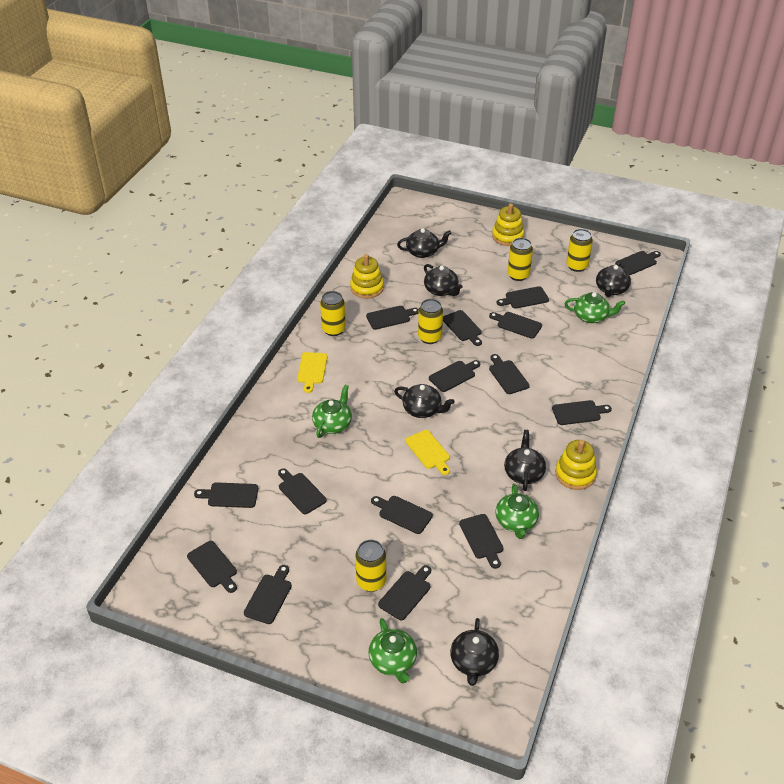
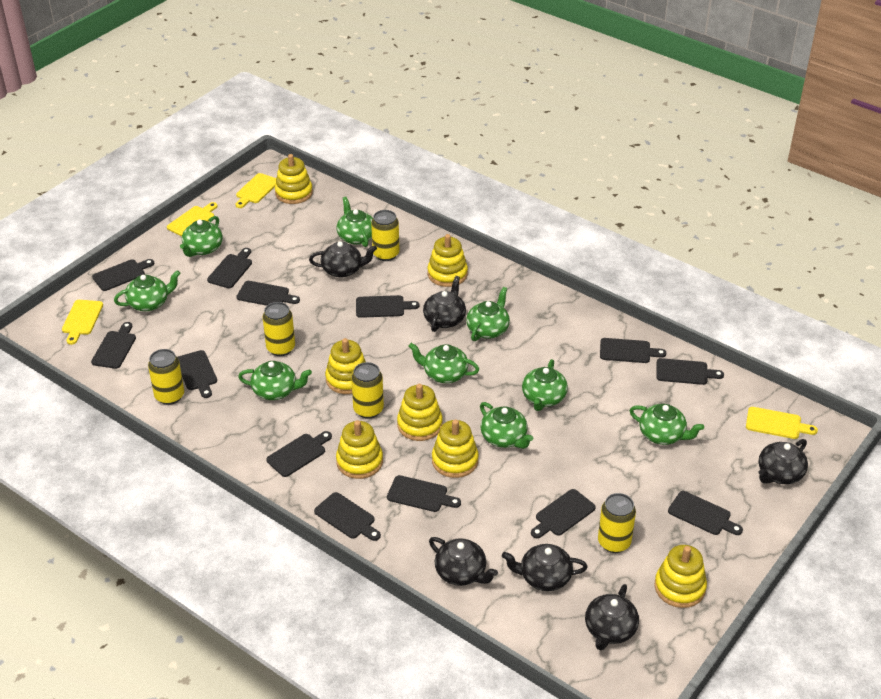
black cutting board: [187,541,237,593] [194,482,258,508] [244,565,292,624] [278,468,327,514] [366,306,419,330] [371,496,433,534] [378,565,431,620] [429,360,480,392] [443,310,482,346] [459,514,504,569] [489,312,542,339] [489,354,530,394] [497,286,549,309] [552,400,612,425] [615,251,661,275] = 15 -> [91,322,136,369] [92,259,154,291] [177,350,217,398] [207,248,252,288] [236,281,300,306] [266,431,332,477] [314,492,381,541] [356,295,419,318] [387,475,461,512] [531,489,596,538] [600,338,666,363] [656,358,724,385] [668,491,743,535] = 13
green teapot: [312,385,352,438] [369,618,417,683] [496,484,539,539] [564,292,625,323] = 4 -> [114,270,181,311] [180,216,223,257] [238,361,312,400] [337,197,373,247] [408,343,480,383] [466,287,510,341] [480,402,533,449] [522,359,568,411] [629,404,704,445] = 9
yellow cutting board: [297,352,327,393] [405,430,450,475] = 2 -> [62,300,103,345] [167,202,218,237] [236,173,276,208] [746,407,818,439] = 4
yellow stacking toy: [350,254,384,299] [492,203,524,246] [555,440,597,490] = 3 -> [275,154,313,204] [325,338,366,394] [336,420,383,479] [397,384,443,441] [428,234,468,287] [432,419,479,478] [654,545,707,608] = 7

